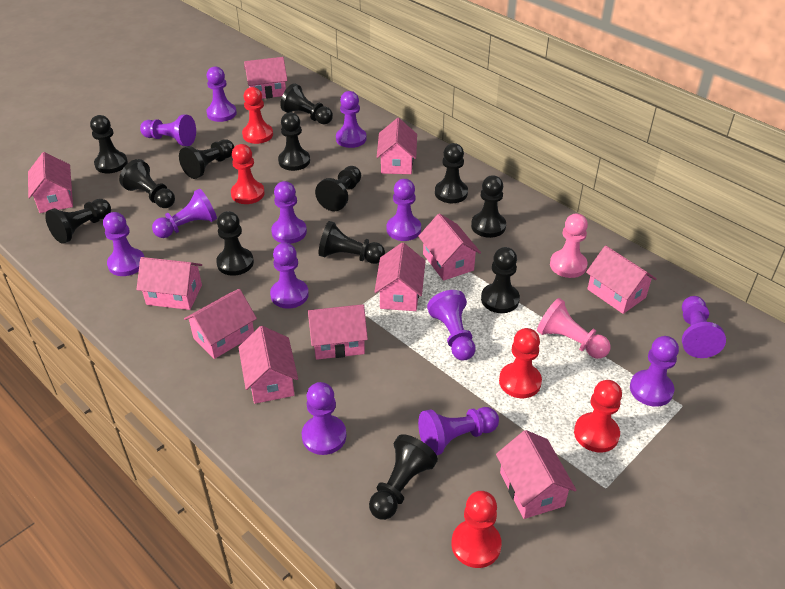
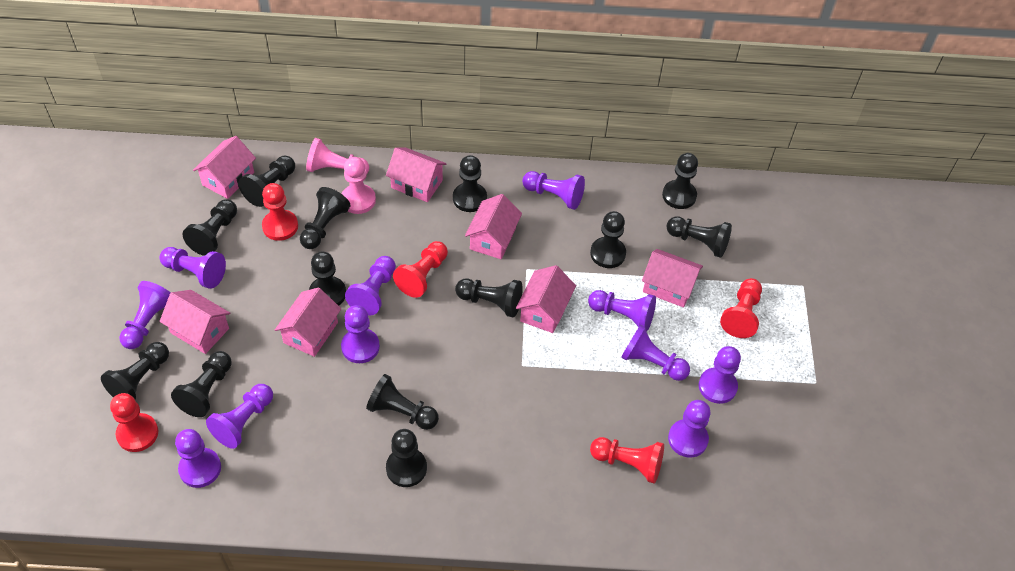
pink house: [28,152,73,213] [136,257,202,310] [184,289,257,359] [238,326,298,404] [244,57,288,99] [308,304,368,360] [374,243,425,311] [377,118,417,174] [418,214,481,281] [496,430,576,519] [586,246,657,314] = 11 -> [160,290,230,354] [193,136,256,199] [275,287,341,357] [386,148,447,202] [465,194,522,259] [516,265,576,333] [642,249,703,307] = 7
purple pawn: [103,212,144,276] [140,115,196,146] [152,189,217,238] [206,66,237,122] [270,243,309,309] [271,181,307,244] [302,382,346,455] [336,91,366,148] [387,179,421,241] [418,407,499,455] [427,290,476,361] [630,336,679,407] [682,296,726,358] = 13 -> [119,281,171,349] [160,247,226,289] [175,429,221,488] [206,384,273,449] [341,305,380,363] [345,256,396,316] [522,171,585,210] [588,290,656,332] [621,325,690,381] [668,400,711,457] [699,346,741,404] = 11

